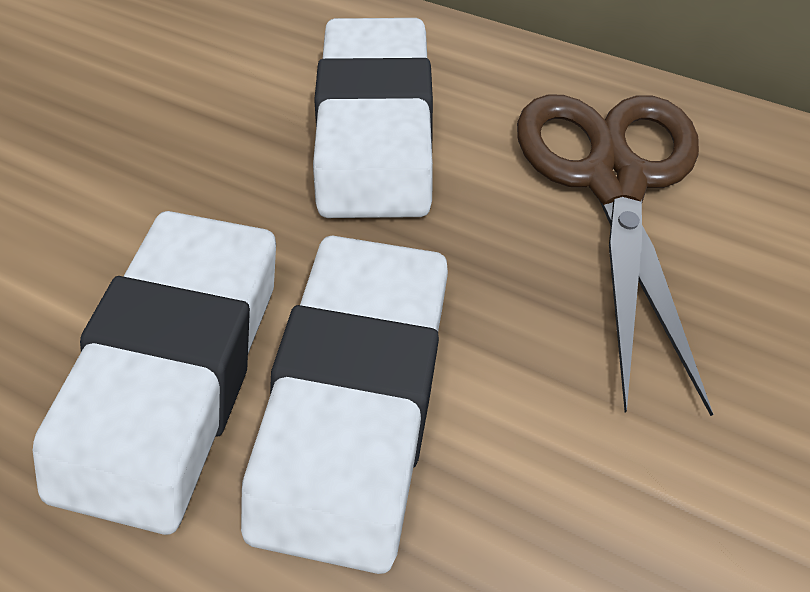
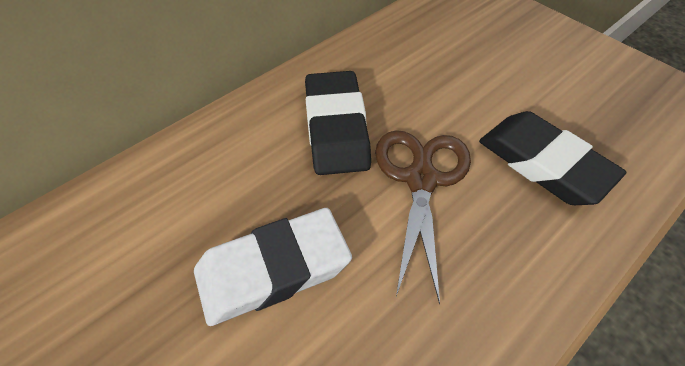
black eraser: none = 0 -> [305,71,371,175] [479,111,626,205] = 2
white eraser: [33,211,276,535] [241,235,448,574] [313,18,433,218] = 3 -> [194,208,352,326] = 1

